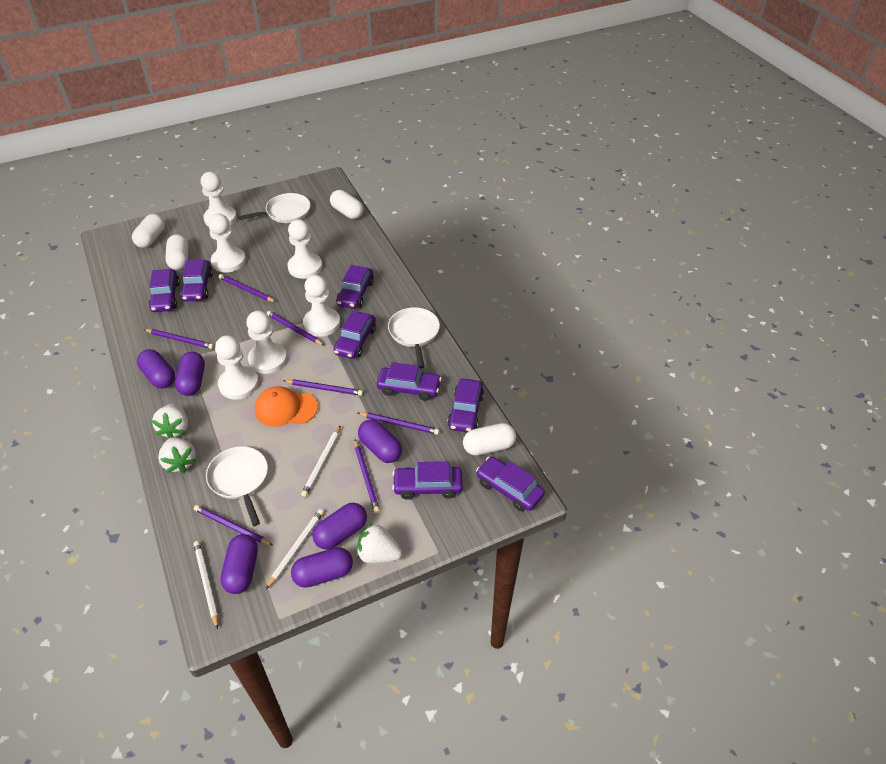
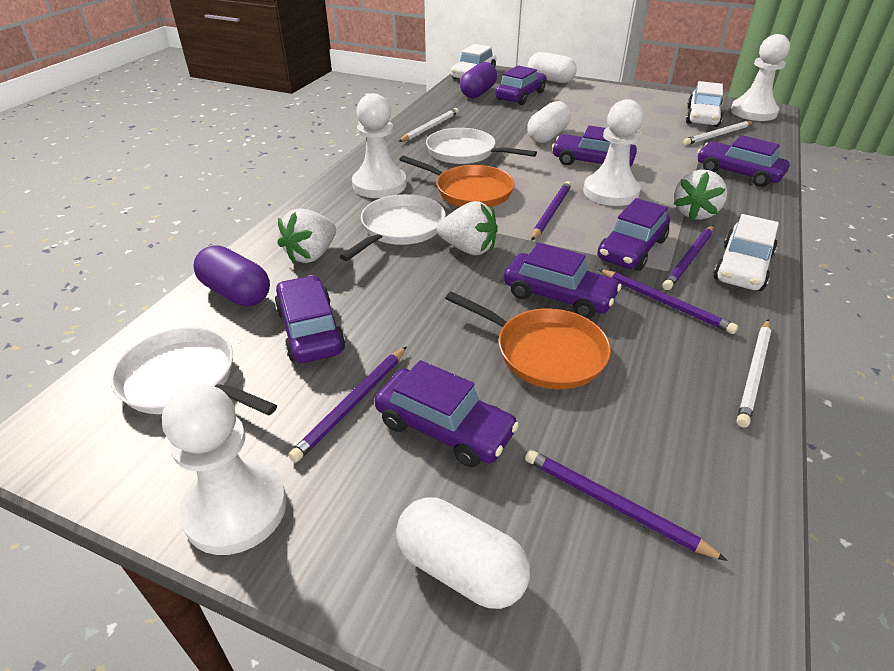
orange cap: [255,386,318,427] = 1 -> none = 0
orange pan: none = 0 -> [399,155,515,207] [445,291,611,389] = 2
purple capsule: [137,349,175,389] [175,352,205,396] [221,534,258,594] [291,547,353,588] [313,503,367,550] [358,419,402,463] = 6 -> [193,245,270,306] [460,62,497,98] = 2
purple car: [148,269,180,312] [180,259,213,301] [334,311,376,359] [336,265,374,309] [377,362,441,401] [392,461,463,500] [447,379,484,432] [476,456,545,511] = 8 -> [274,275,345,363] [375,360,519,467] [495,65,546,105] [504,243,622,318] [552,126,637,167] [597,198,670,271] [697,135,790,187] = 7
purple pencil: [144,329,214,349] [194,505,273,546] [218,274,276,302] [267,311,324,345] [283,379,363,396] [354,440,380,513] [358,412,440,435] = 7 -> [288,346,407,462] [525,450,728,561] [531,181,572,241] [598,269,738,334] [663,225,713,290] = 5
white capsule: [132,214,165,248] [165,234,188,270] [330,190,363,219] [463,423,516,456] = 4 -> [396,497,530,609] [527,101,571,143] [528,52,577,83] = 3
white car: none = 0 -> [451,44,496,79] [686,81,723,127] [713,214,779,291] = 3
white pawn: [201,172,237,226] [208,213,246,272] [215,335,259,400] [246,311,287,374] [287,219,322,279] [303,275,340,337] = 6 -> [162,384,287,555] [352,93,406,198] [583,99,644,206] [731,34,790,121] = 4

